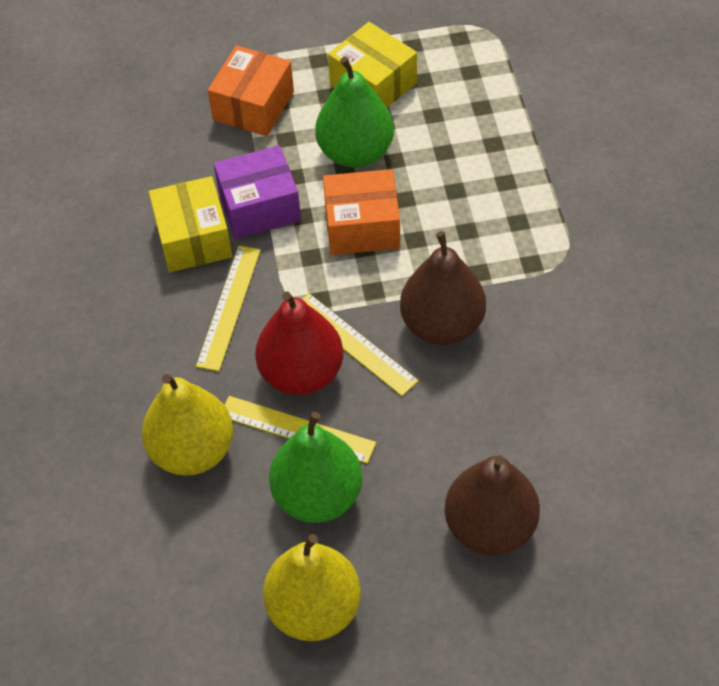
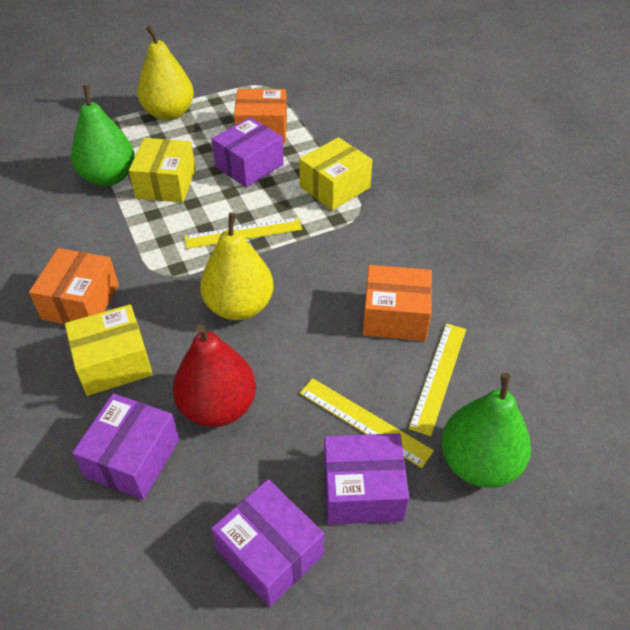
brown pear: [400,231,486,345] [445,455,540,555] = 2 -> none = 0
orange box: [208,45,294,136] [323,169,400,255] = 2 -> [29,248,119,324] [234,89,287,143] [363,265,432,341] = 3
purple box: [214,145,301,239] = 1 -> [72,393,179,500] [211,479,324,607] [212,117,284,188] [324,433,409,525] = 4
yellow box: [149,176,232,272] [328,22,417,108] = 2 -> [65,304,153,396] [129,138,196,203] [299,137,372,210] = 3

